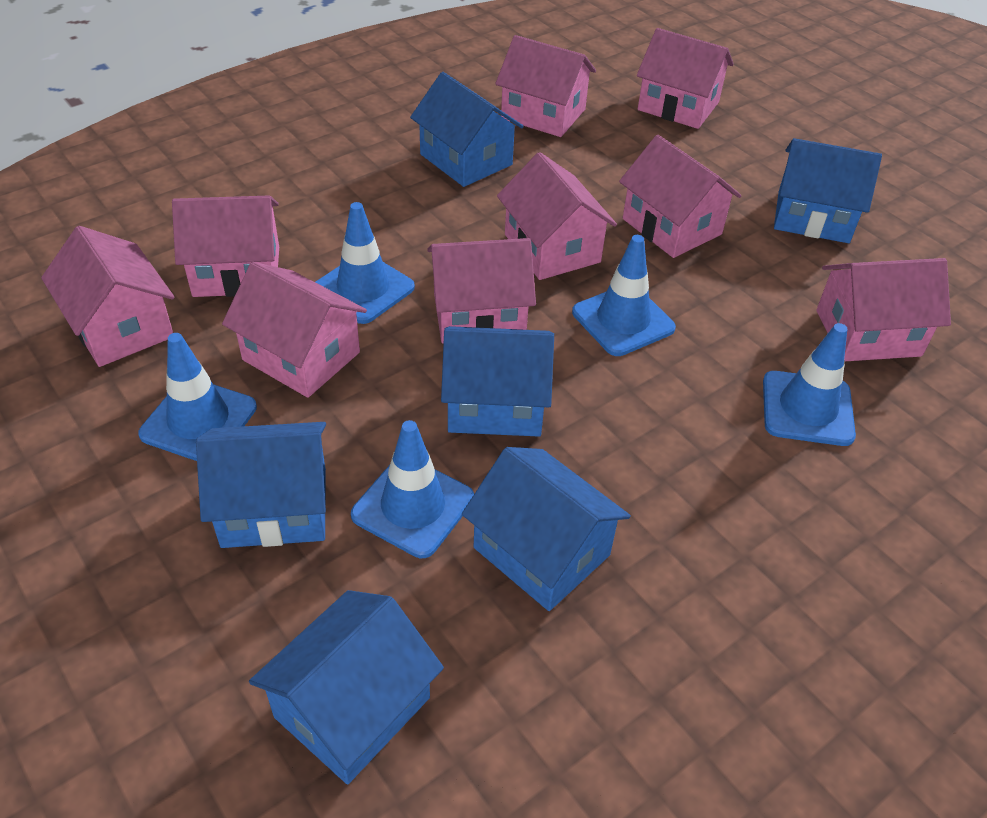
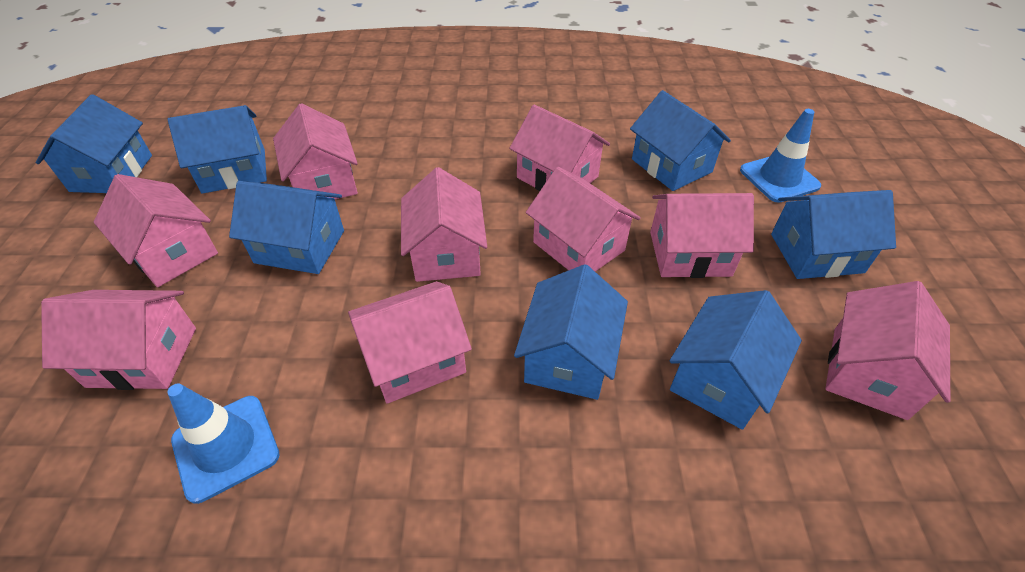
blue house: [196,422,326,548] [249,590,444,785] [410,72,524,187] [441,326,554,437] [462,447,631,611] [774,138,882,243] = 6 -> [36,94,152,193] [167,105,267,194] [229,181,344,274] [514,264,628,400] [630,90,731,191] [670,290,802,430] [771,190,896,279] = 7
blue traffic cone: [138,333,257,461] [315,202,415,324] [351,420,474,558] [572,235,676,356] [763,323,856,446] = 5 -> [167,384,280,504] [740,109,821,203] = 2

